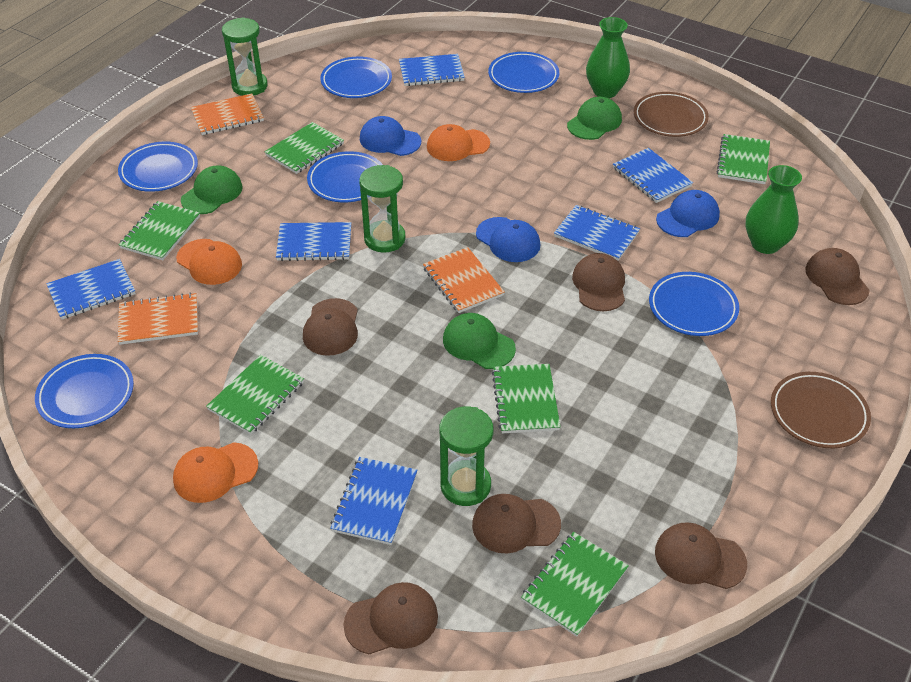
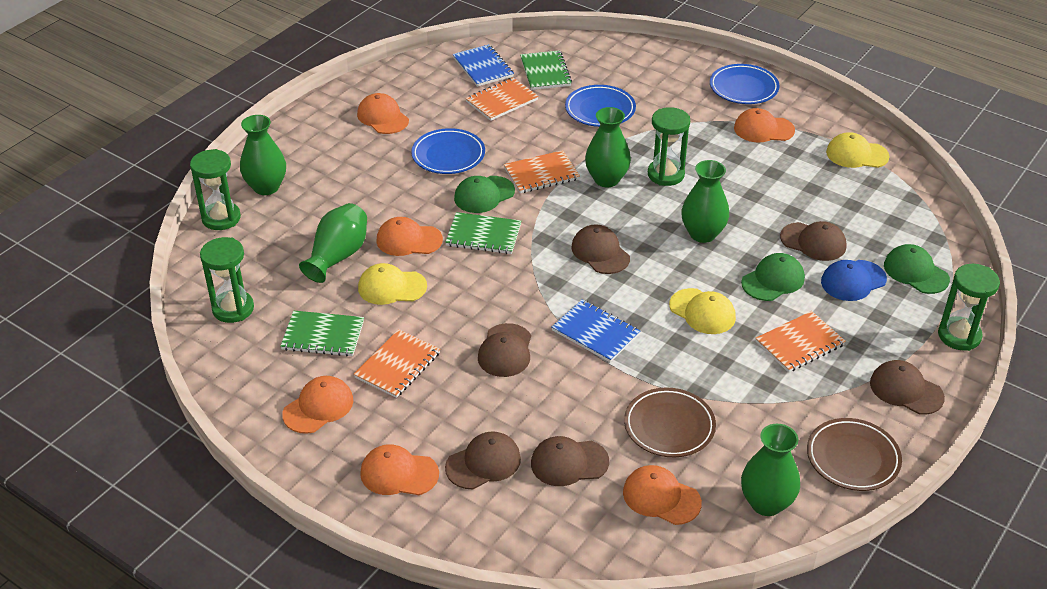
blue cap: [360,116,421,156] [476,217,540,262] [656,190,720,237] = 3 -> [821,260,887,301] = 1
blue notebook: [46,259,136,320] [276,222,351,261] [330,457,418,545] [399,54,465,86] [554,205,640,261] [613,148,693,203] = 6 -> [453,44,514,87] [552,300,640,362] = 2
blue plate: [35,354,134,428] [118,142,198,192] [307,151,383,203] [320,57,392,98] [488,52,559,93] [649,272,739,336] = 6 -> [411,128,485,174] [565,85,636,127] [710,64,780,104] = 3
green hourglass: [222,17,268,96] [359,165,406,253] [439,406,494,506] = 3 -> [190,149,241,230] [200,237,254,323] [648,107,690,186] [938,264,1000,351] = 4
green notebook: [119,201,200,260] [206,355,304,435] [264,122,344,174] [492,364,560,433] [521,532,629,637] [717,134,770,184] = 6 -> [280,311,364,356] [445,212,521,254] [520,50,572,90] = 3
green vase: [586,17,630,98] [746,165,802,254] = 2 -> [240,115,286,195] [299,203,367,283] [585,107,631,187] [681,160,729,243] [741,424,800,516] = 5
orange cap: [173,442,258,503] [176,239,242,285] [427,124,490,161] = 3 -> [282,376,353,434] [357,93,409,134] [360,444,439,495] [377,217,443,256] [623,465,702,525] [734,108,795,142] = 6
orange notebook: [118,293,198,345] [191,93,264,135] [423,247,505,313] = 3 -> [354,329,440,398] [465,77,539,121] [504,150,580,193] [755,311,846,373] = 4
yellow cap: none = 0 -> [358,263,427,305] [669,288,736,334] [826,132,890,168] = 3

